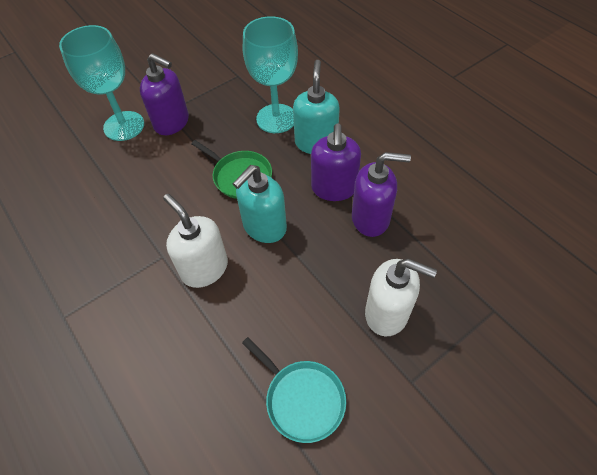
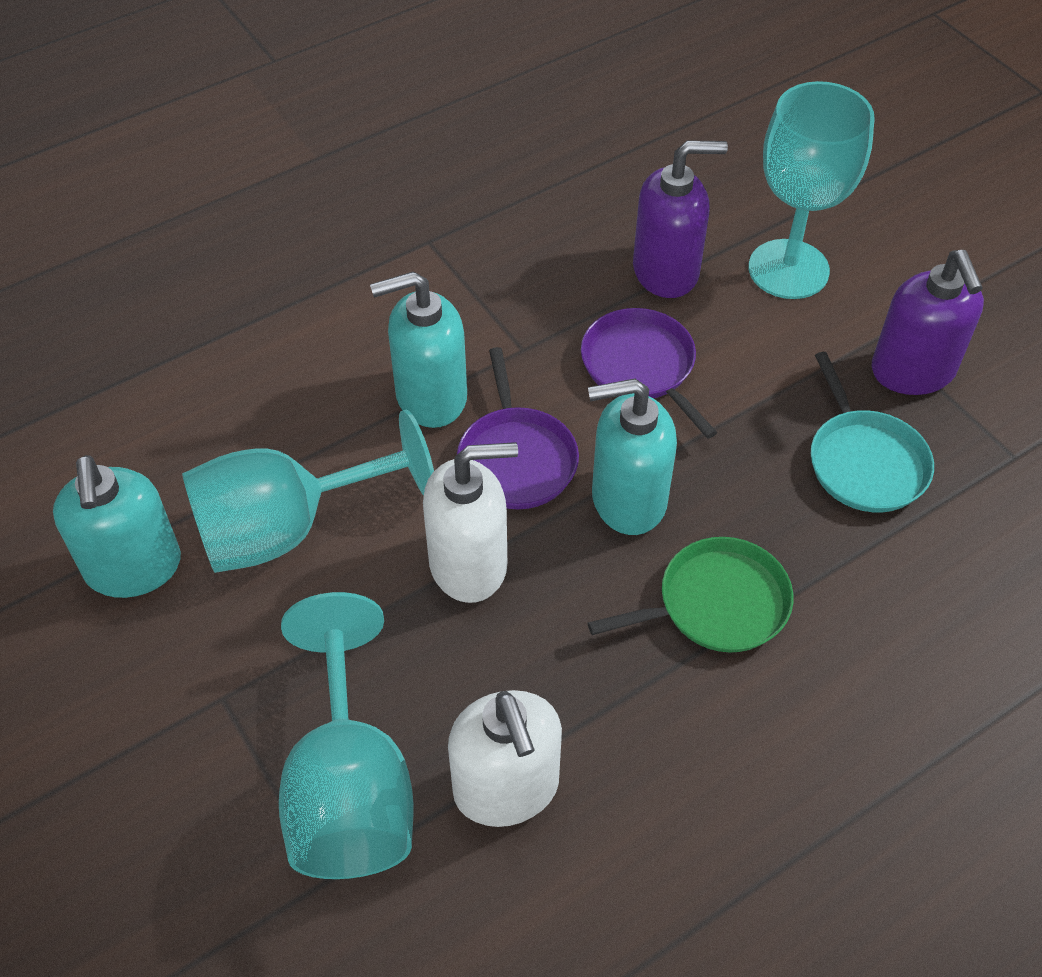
purple pan: none = 0 -> [457,347,579,509] [581,308,717,439] = 2
purple soap dispenser: [140,53,189,135] [311,124,361,201] [352,152,411,237] = 3 -> [633,141,728,298] [872,250,984,395] = 2
turquoise goblet: [59,25,144,141] [243,16,298,133] = 2 -> [182,409,434,573] [279,592,414,879] [749,81,875,299] = 3
turquoise soap dispenser: [232,165,287,243] [293,60,340,154] = 2 -> [53,455,181,598] [370,271,467,428] [588,379,677,535] = 3

